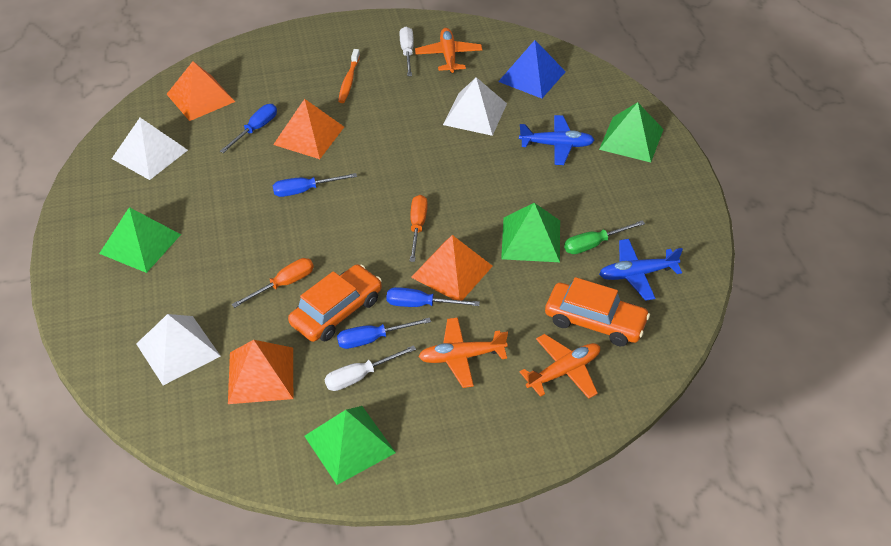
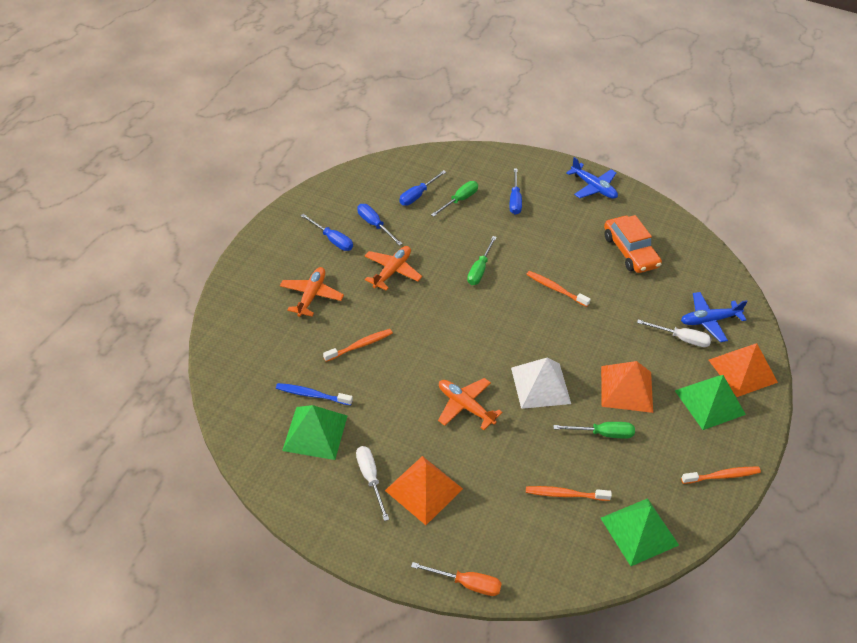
blue pyramid: [498,40,566,99] = 1 -> none = 0
blue toothbrush: none = 0 -> [276,383,353,405] = 1
green pyramid: [99,207,181,273] [305,406,396,485] [501,203,560,262] [599,102,664,162] = 4 -> [282,405,347,460] [601,498,679,566] [675,375,746,430] = 3
green screwdriver: [564,220,645,254] = 1 -> [431,181,478,217] [467,236,497,285] [553,422,635,439] = 3
orange car: [288,264,382,342] [545,277,650,346] = 2 -> [604,215,662,273] = 1
orange pyramid: [167,61,235,121] [228,340,293,404] [273,99,344,159] [411,235,493,301] = 4 -> [385,456,463,525] [601,361,653,413] [709,343,778,397] = 3
orange screwdriver: [232,258,314,308] [410,195,428,262] = 2 -> [411,562,502,596] = 1
orange toothbrush: [338,49,360,103] = 1 -> [323,329,393,362] [526,271,591,307] [526,486,612,501] [681,467,761,484] = 4
white pyramid: [112,118,188,180] [136,314,221,385] [443,77,507,136] = 3 -> [511,358,571,409] = 1

